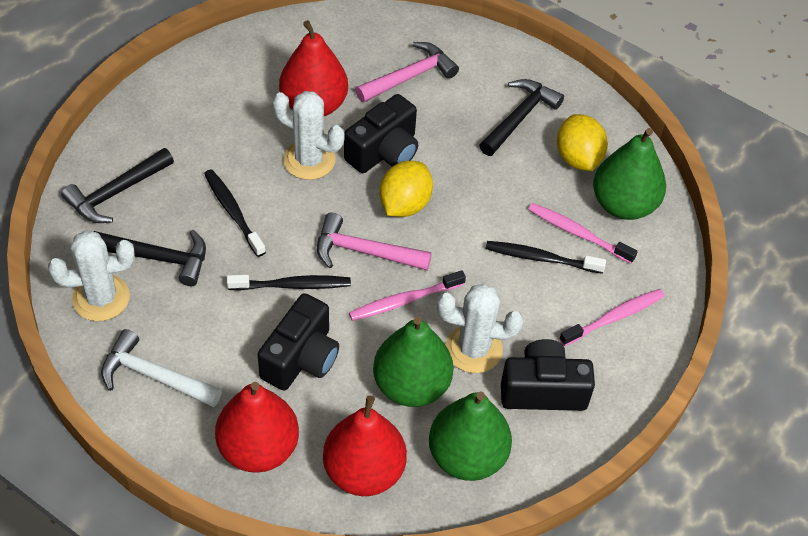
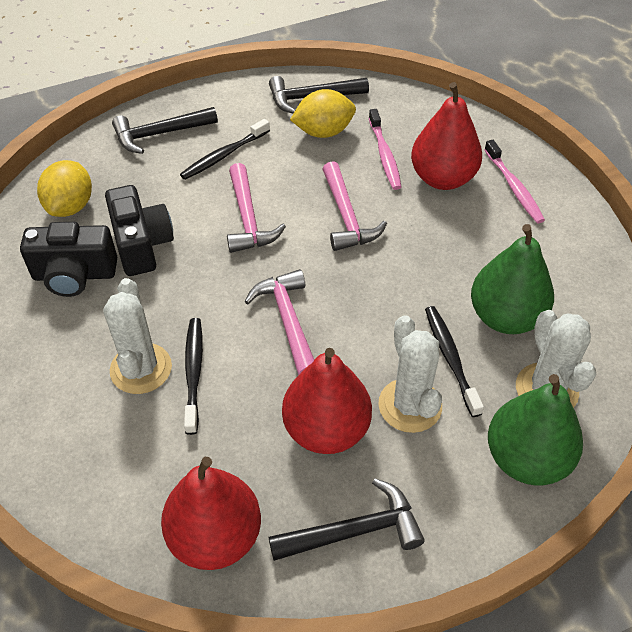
black camera: [258,293,339,391] [344,94,418,173] [501,339,595,411] = 3 -> [20,222,117,297] [105,185,174,276] = 2
green pear: [373,316,454,407] [429,391,512,481] [593,128,666,220] = 3 -> [471,224,554,334] [488,374,583,485] = 2
pink hammer: [317,213,432,271] [355,42,459,103] = 2 -> [227,163,286,253] [245,269,314,375] [322,161,387,251] = 3
pink toothbrush: [349,270,466,321] [528,203,638,264] [559,289,665,346] = 3 -> [369,109,401,190] [484,140,545,223] = 2
white hammer: [101,329,222,407] = 1 -> none = 0

